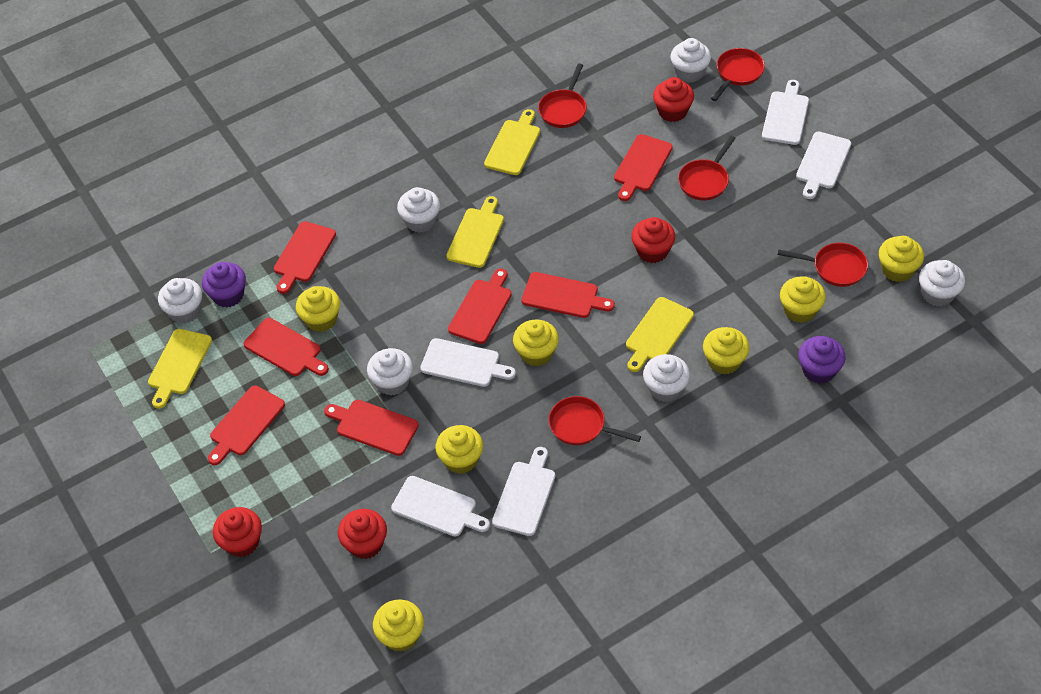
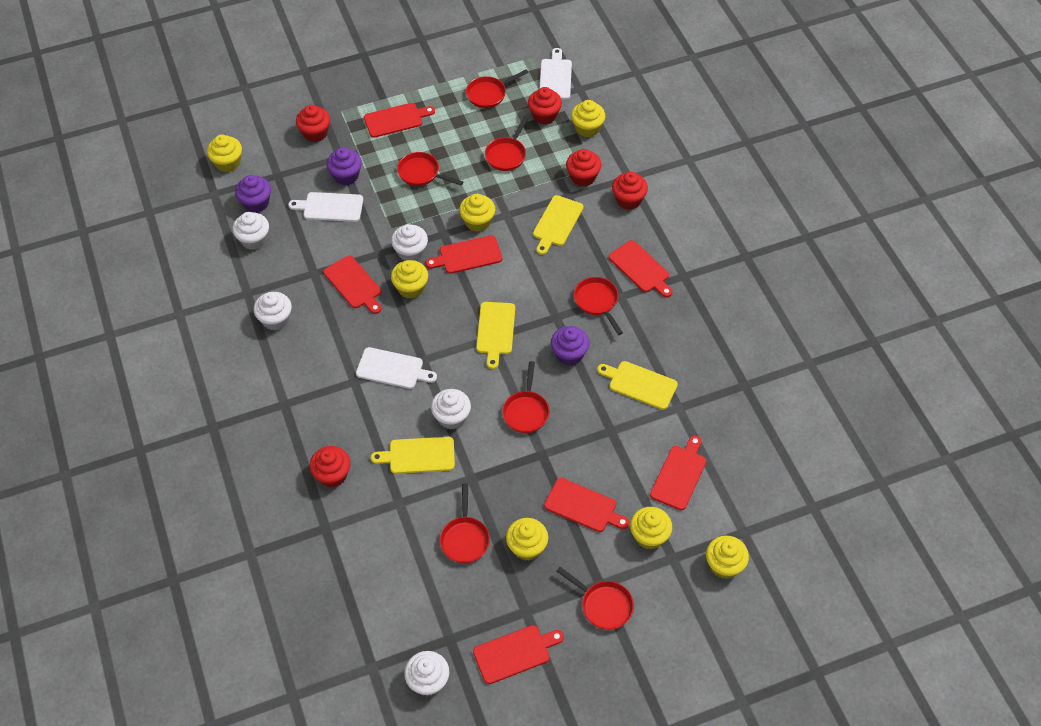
purple cupcake: [202,262,246,308] [798,336,846,383] = 2 -> [235,175,271,213] [326,147,362,185] [551,326,589,366] = 3
red cupcake: [213,507,262,557] [338,509,387,559] [631,217,675,263] [653,77,694,122] = 4 -> [296,105,330,142] [309,446,351,488] [528,87,562,125] [566,149,601,187] [612,172,648,210] = 5
red pan: [538,63,587,128] [549,396,641,445] [678,136,736,201] [711,48,765,101] [778,243,868,287] = 5 -> [397,152,463,186] [440,484,490,563] [466,69,529,108] [485,116,529,171] [502,361,550,433] [556,567,634,630] [574,277,623,335] = 7
white cupcake: [158,278,202,324] [367,348,413,396] [397,187,440,233] [643,354,690,402] [671,38,711,83] [919,260,965,307] = 6 -> [232,212,269,250] [254,292,292,330] [391,224,428,261] [404,651,449,696] [431,389,471,430] = 5
white cutting board: [391,476,490,536] [420,338,516,387] [492,447,555,536] [762,80,809,145] [796,131,851,199] = 5 -> [288,192,363,222] [356,347,437,389] [539,48,572,100] = 3

